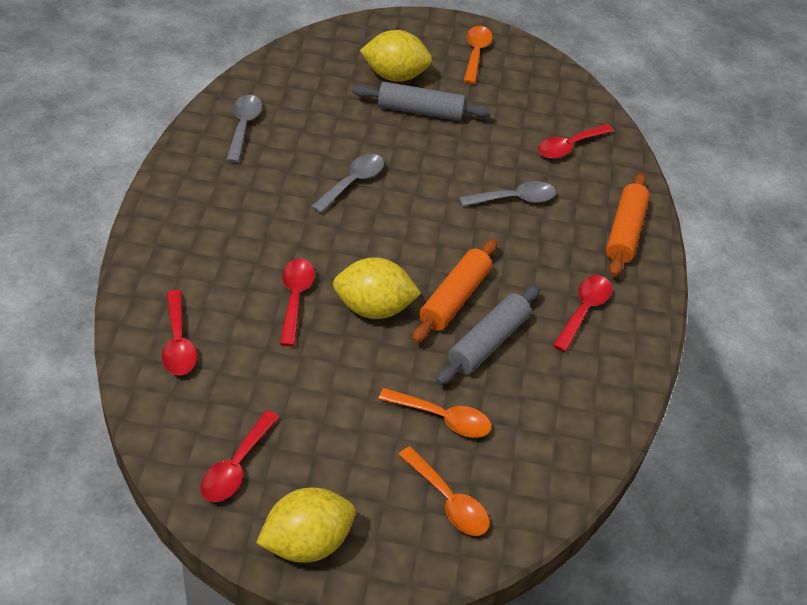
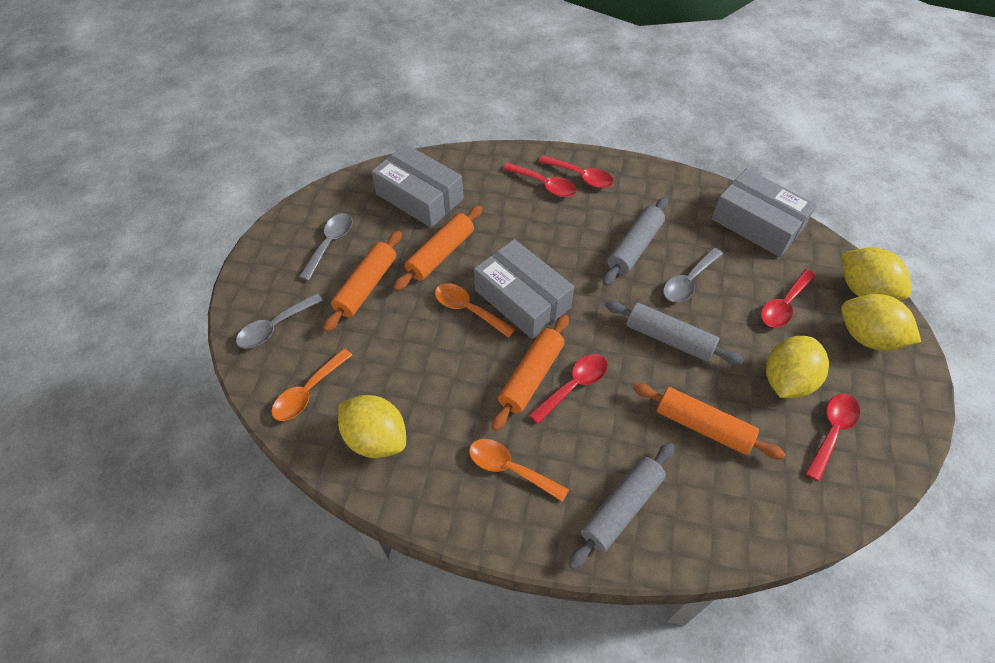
grey box: none = 0 -> [371,144,464,228] [474,239,574,339] [712,168,817,257] = 3
grey rolling pin: [353,82,491,121] [436,285,540,385] = 2 -> [569,443,675,570] [603,197,668,286] [605,300,743,365] = 3
orange rolling pin: [412,239,497,343] [606,173,650,277] = 2 -> [323,230,402,332] [394,205,483,291] [492,314,569,431] [633,383,785,460] = 4
yellow lemon: [256,488,356,563] [333,257,421,319] [360,30,432,82] = 3 -> [338,395,406,458] [766,336,829,398] [841,294,921,351] [842,247,911,301] = 4

